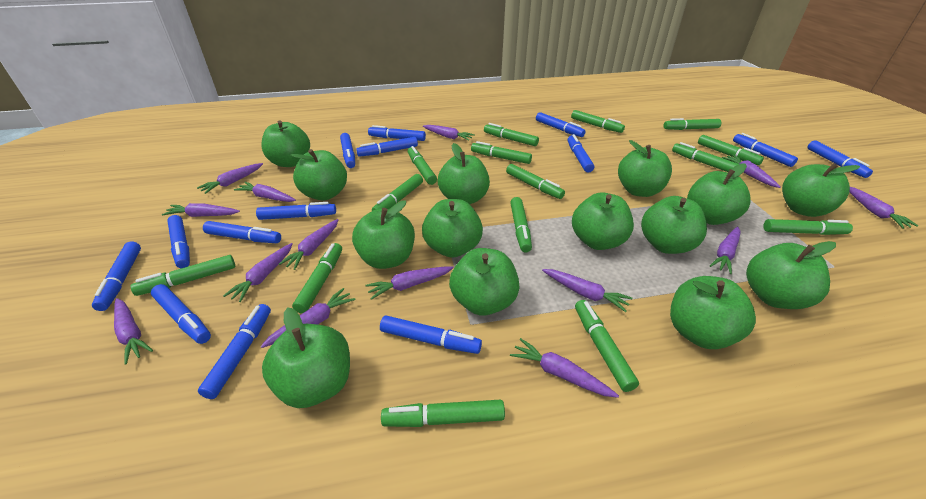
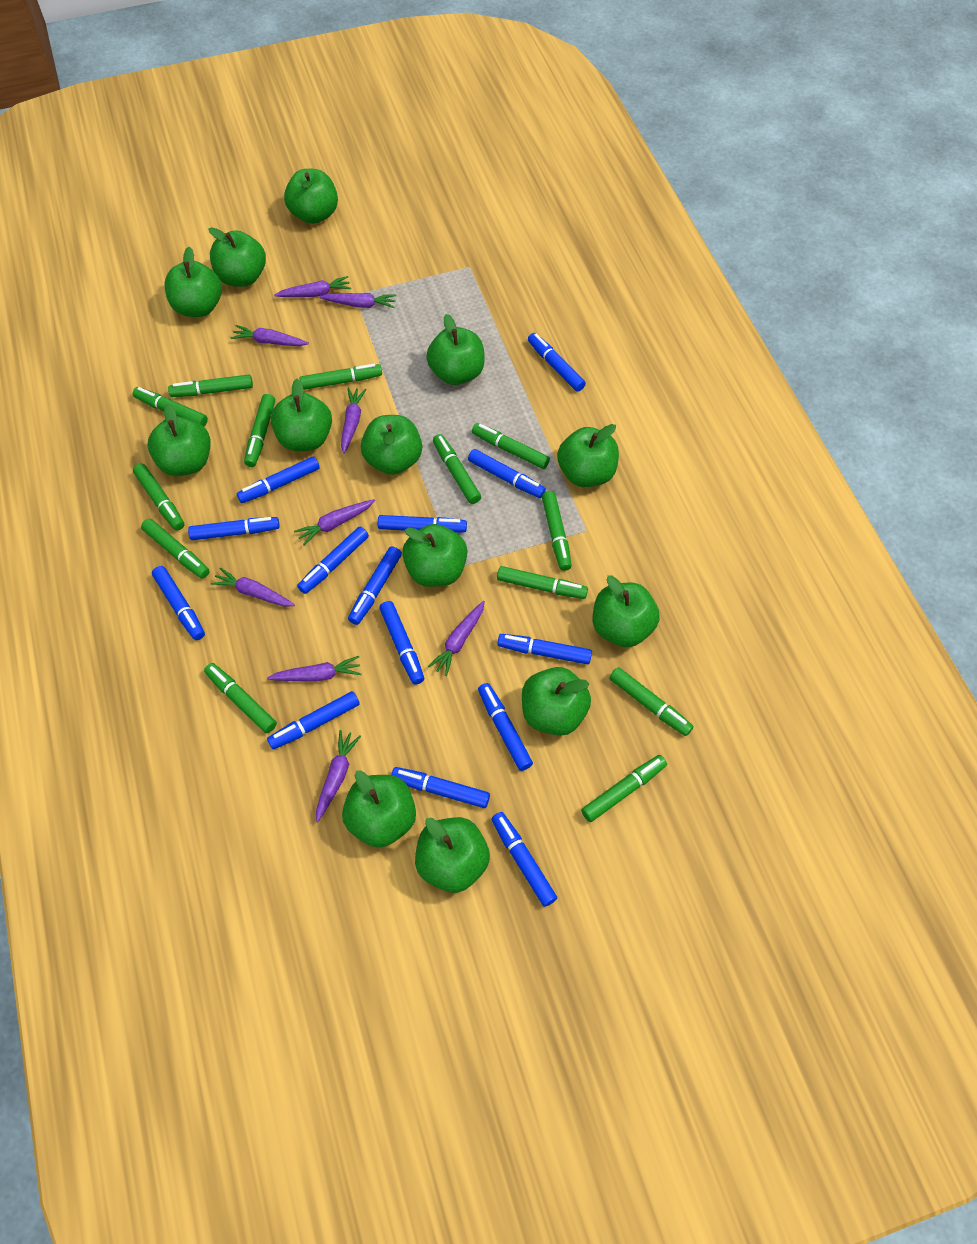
green apple: [261,120,310,167] [262,307,350,408] [290,149,347,200] [352,201,415,269] [422,199,483,258] [438,143,490,204] [449,248,520,316] [572,192,634,250] [618,140,672,197] [641,196,707,254] [670,276,756,349] [687,163,751,225] [746,241,836,309] [782,163,860,217] = 14 -> [148,403,211,476] [165,247,222,317] [208,227,266,287] [271,379,332,451] [284,169,338,224] [342,771,416,848] [361,415,422,475] [402,524,468,587] [415,817,490,893] [426,314,485,385] [522,667,591,736] [557,424,619,487] [593,576,660,647] = 13
green marker: [131,255,235,296] [292,243,342,314] [372,174,423,211] [381,400,505,427] [408,146,437,185] [471,141,532,164] [484,123,539,146] [506,164,565,199] [510,197,532,253] [571,110,625,133] [575,300,639,392] [663,118,721,130] [672,142,739,172] [698,135,764,165] [763,219,853,235] = 15 -> [133,387,208,427] [133,464,184,531] [141,519,210,579] [168,374,253,397] [204,663,277,733] [244,394,275,467] [300,364,382,390] [433,434,481,504] [472,423,550,469] [497,566,588,599] [542,491,572,571] [581,755,667,822] [609,667,693,736] = 13
purple carrot: [114,298,153,365] [162,203,240,217] [197,163,263,194] [223,243,293,302] [234,182,296,202] [260,288,356,348] [279,219,338,270] [365,266,454,300] [423,125,475,141] [510,338,619,398] [542,269,633,312] [710,227,741,274] [722,155,780,188] [849,187,918,229] = 14 -> [210,568,295,607] [231,325,309,346] [267,656,361,682] [274,276,351,297] [294,499,375,546] [316,730,361,822] [319,293,396,308] [341,387,367,454] [428,601,485,676] = 9

